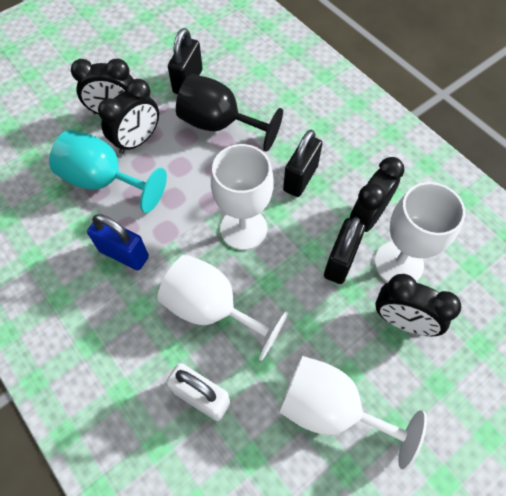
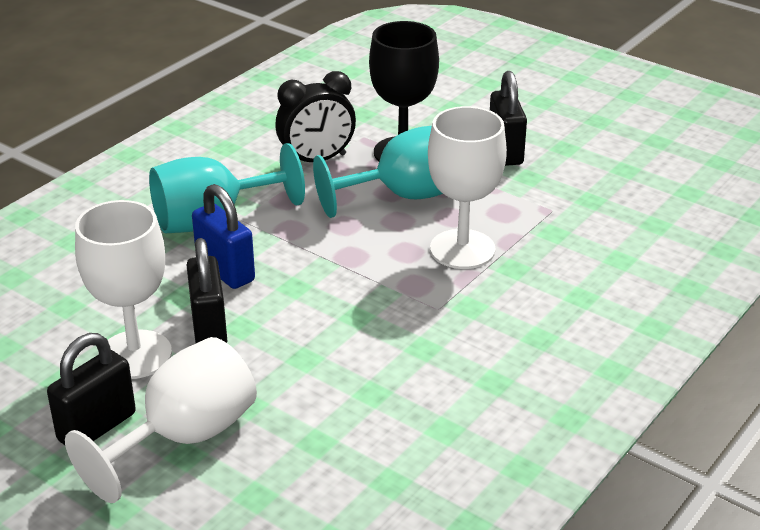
black clock: [71,58,133,114] [98,79,159,154] [350,157,404,232] [375,274,461,336] = 4 -> [275,71,356,162] = 1
turquoise goblet: [49,130,167,213] = 1 -> [149,143,305,233] [313,126,443,218] = 2
white goblet: [157,254,288,361] [211,144,274,250] [279,356,427,470] [374,182,466,282] = 4 -> [65,337,257,503] [75,200,172,379] [428,106,507,269] = 3
white padlock: [166,363,230,421] = 1 -> none = 0

